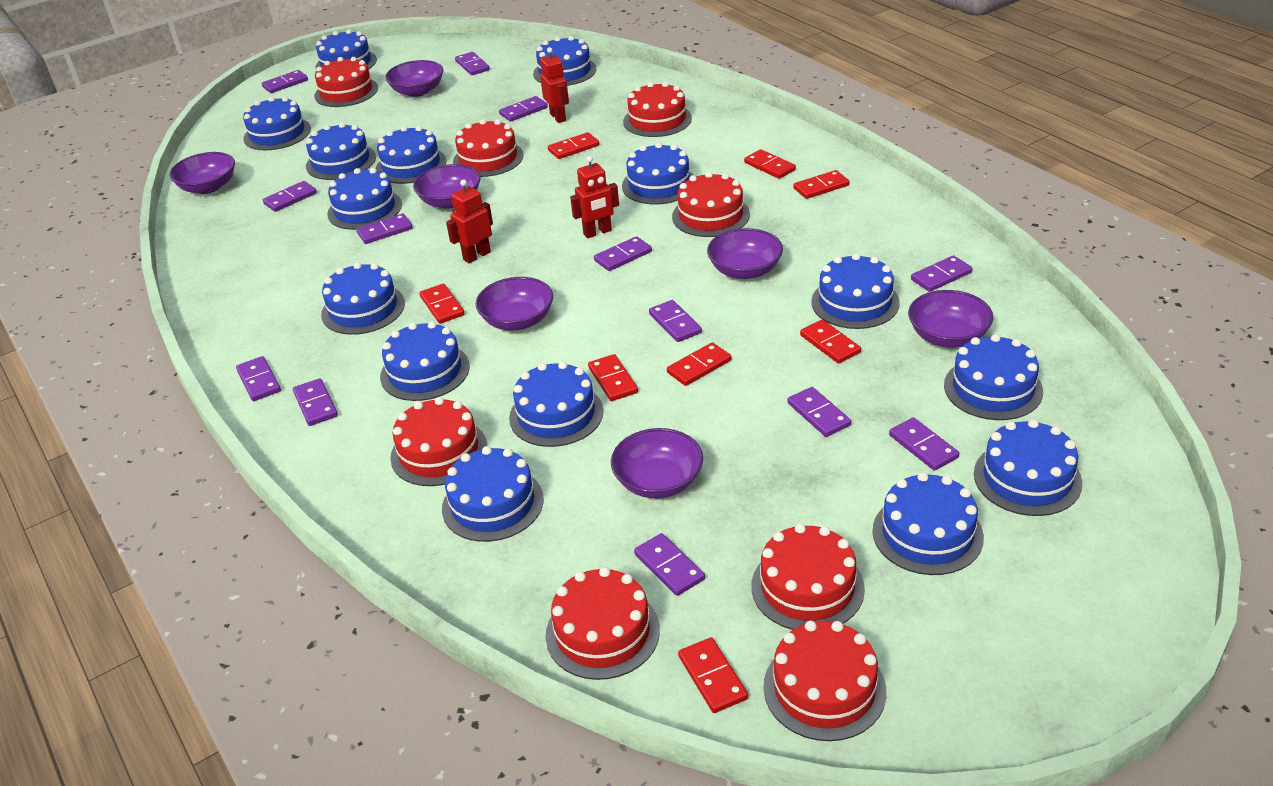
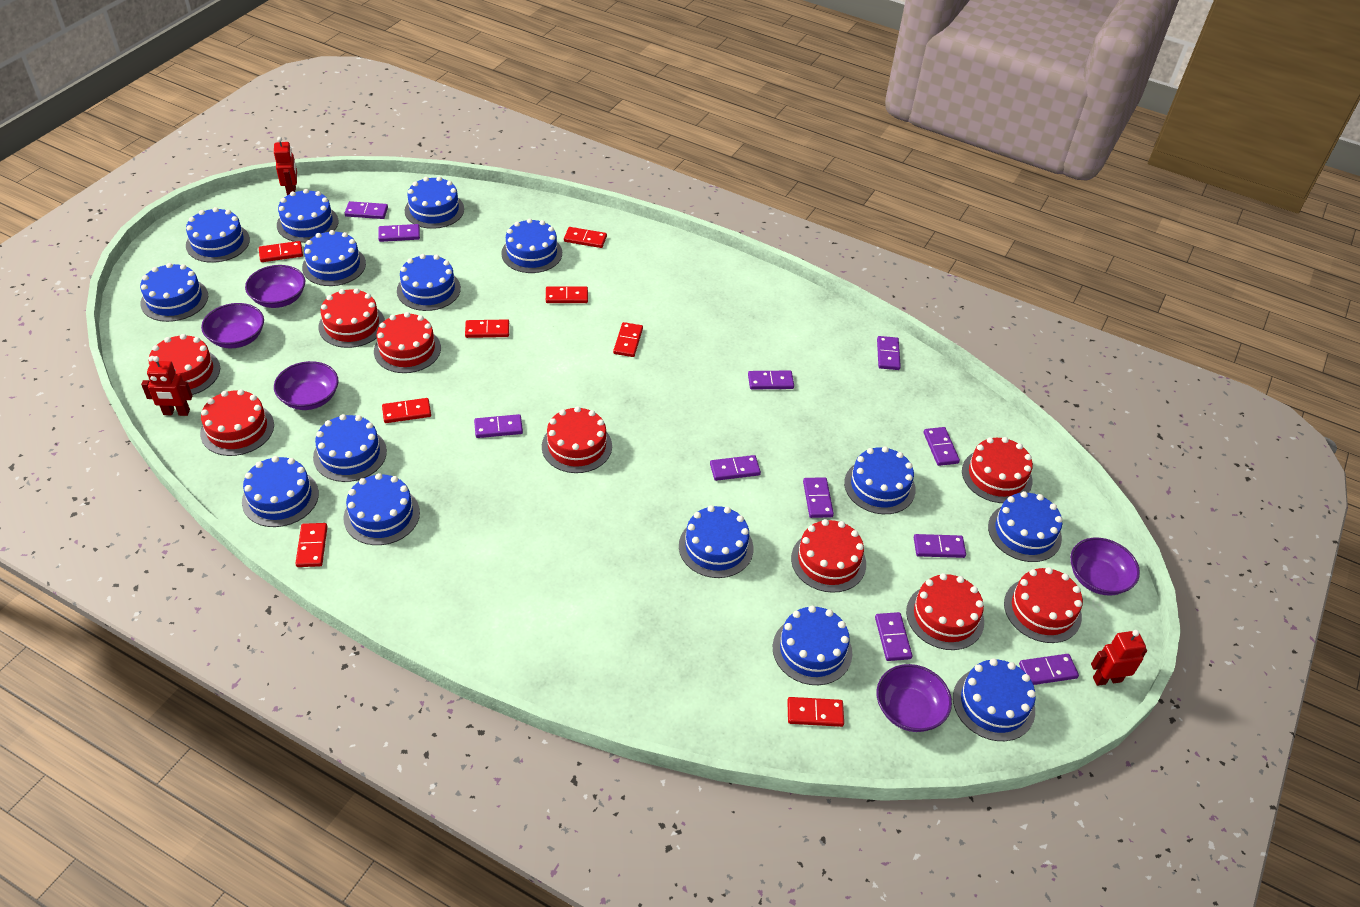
purple bowl: [169,152,235,194] [385,60,444,97] [413,164,481,208] [476,277,553,331] [611,428,703,498] [707,228,783,279] [908,290,993,347] = 7 -> [201,303,264,349] [245,265,305,308] [274,361,338,410] [877,664,952,732] [1070,537,1140,595] = 5
purple domino: [236,356,281,401] [262,70,308,93] [263,181,317,212] [293,378,338,426] [356,213,413,244] [455,52,490,75] [499,96,548,122] [594,236,652,271] [634,533,705,596] [649,300,702,342] [788,387,851,437] [889,417,959,471] [911,255,972,292] = 13 -> [345,201,388,219] [378,224,420,242] [474,414,523,438] [710,455,761,481] [748,371,794,389] [803,477,834,518] [875,612,912,661] [877,336,901,370] [914,534,966,558] [923,427,960,466] [1019,654,1079,685] = 11
red cake: [314,57,378,107] [390,397,487,486] [453,119,524,177] [546,567,660,680] [623,82,692,137] [672,172,750,237] [751,524,865,630] [763,621,886,741] = 8 -> [148,334,220,395] [200,389,274,456] [318,288,385,348] [374,312,441,373] [542,406,612,473] [791,519,866,593] [906,573,984,650] [962,437,1033,503] [1004,567,1083,643] = 9

